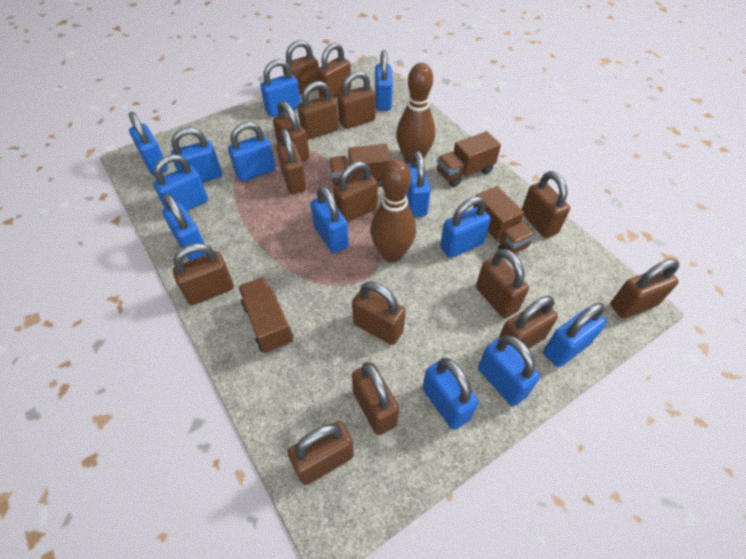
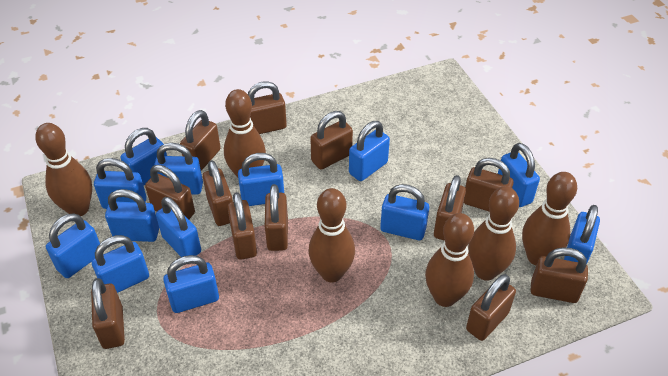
brown bowling pin: [371,159,416,263] [396,63,435,163] = 2 -> [35,123,92,216] [224,89,266,178] [309,188,355,282] [425,213,474,307] [468,186,519,281] [522,172,577,265] = 6
brown padlock: [173,243,234,305] [273,101,310,162] [276,129,307,194] [283,40,319,95] [288,421,354,485] [298,81,338,139] [316,43,351,99] [333,161,378,223] [337,71,376,129] [352,282,406,345] [352,362,399,435] [476,249,529,318] [499,296,558,349] [521,171,570,238] [610,259,679,319] = 15 -> [91,278,125,349] [145,165,195,220] [180,110,221,171] [203,160,233,226] [227,192,257,260] [248,81,287,134] [265,184,288,251] [310,111,353,170] [434,175,466,241] [464,158,514,212] [466,274,516,341] [531,247,588,303] = 12
brown truck: [238,277,293,353] [329,144,392,187] [437,131,501,187] [473,186,535,254] = 4 -> none = 0

